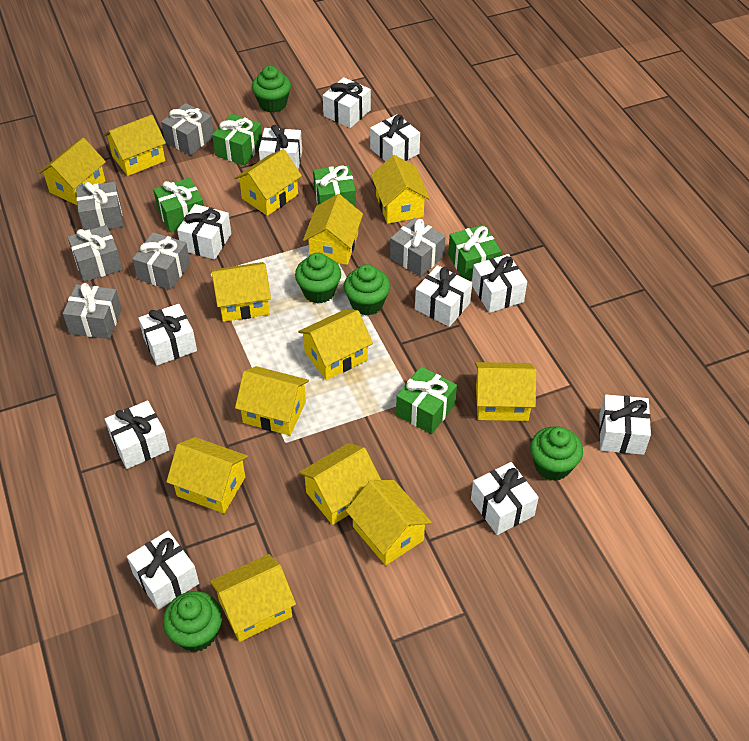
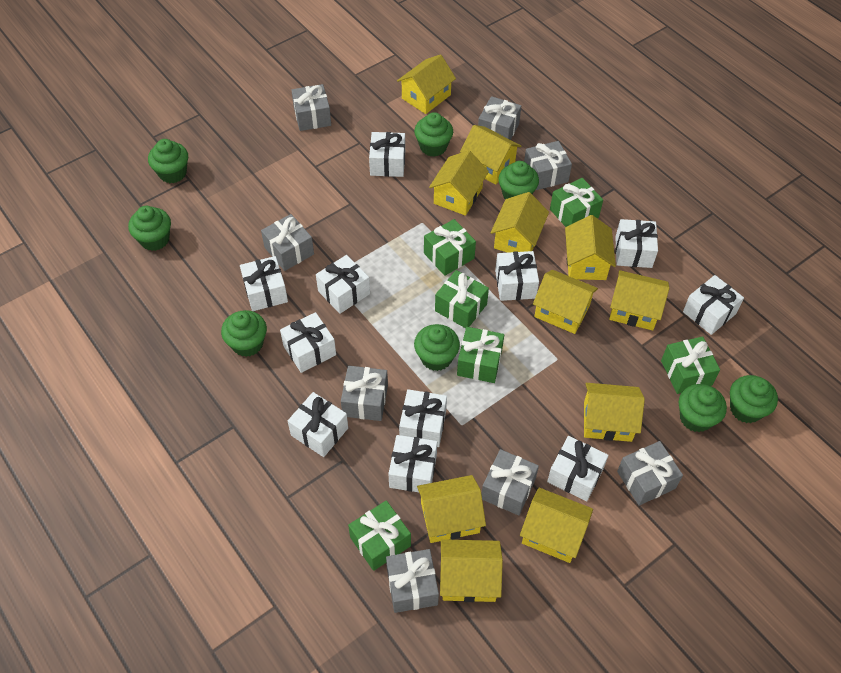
green cupcake: [163,591,222,652] [252,66,291,113] [295,253,341,304] [344,264,390,316] [530,426,583,481] = 5 -> [128,206,171,251] [148,139,188,183] [221,310,267,357] [414,112,453,157] [414,324,460,371] [498,161,539,199] [679,384,727,432] [730,375,778,423] = 8
green gift: [153,178,204,232] [212,114,262,166] [313,165,356,207] [396,366,457,434] [448,225,501,280] = 5 -> [348,500,411,571] [424,219,476,276] [435,270,489,328] [457,327,504,383] [550,178,603,227] [661,336,720,394] = 6
grey gift: [63,283,122,339] [67,225,123,282] [76,182,123,231] [133,232,190,290] [161,103,214,155] [390,218,446,277] = 6 -> [261,214,314,271] [291,84,331,131] [341,366,388,421] [386,549,439,613] [478,96,521,140] [481,449,539,516] [524,141,572,190] [617,441,683,506] = 8
yellow house: [38,138,106,206] [103,115,166,176] [166,437,248,513] [210,554,296,642] [211,262,271,322] [234,149,302,216] [235,366,309,436] [298,309,373,380] [299,443,381,525] [303,194,363,265] [346,480,432,566] [371,155,430,224] [475,362,536,421] = 13 -> [397,54,456,114] [417,475,486,543] [429,150,489,216] [440,539,503,602] [460,125,521,185] [491,192,549,253] [520,488,593,563] [533,270,598,334] [565,215,616,280] [584,383,645,442] [609,270,669,331] = 11

